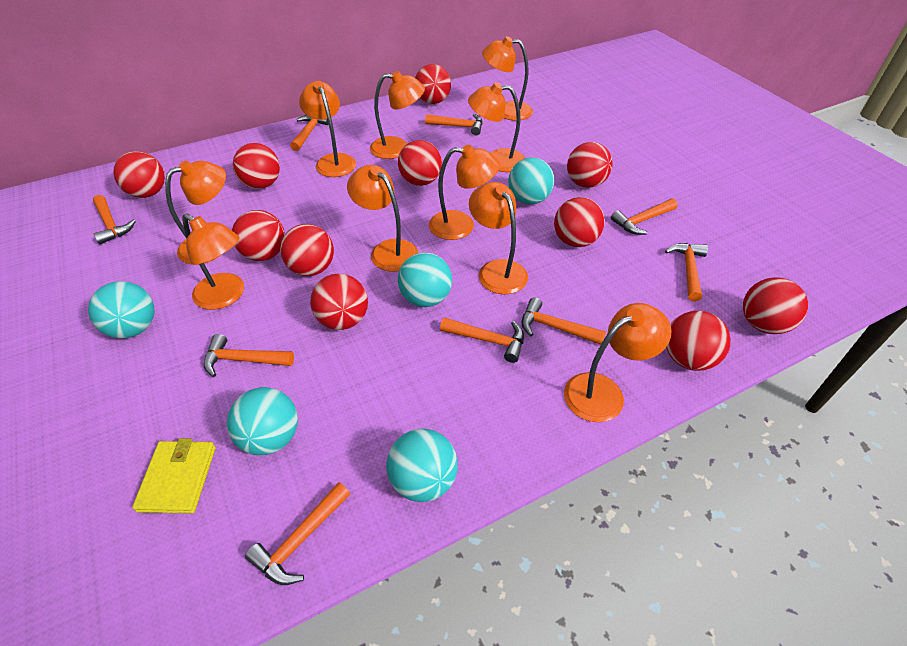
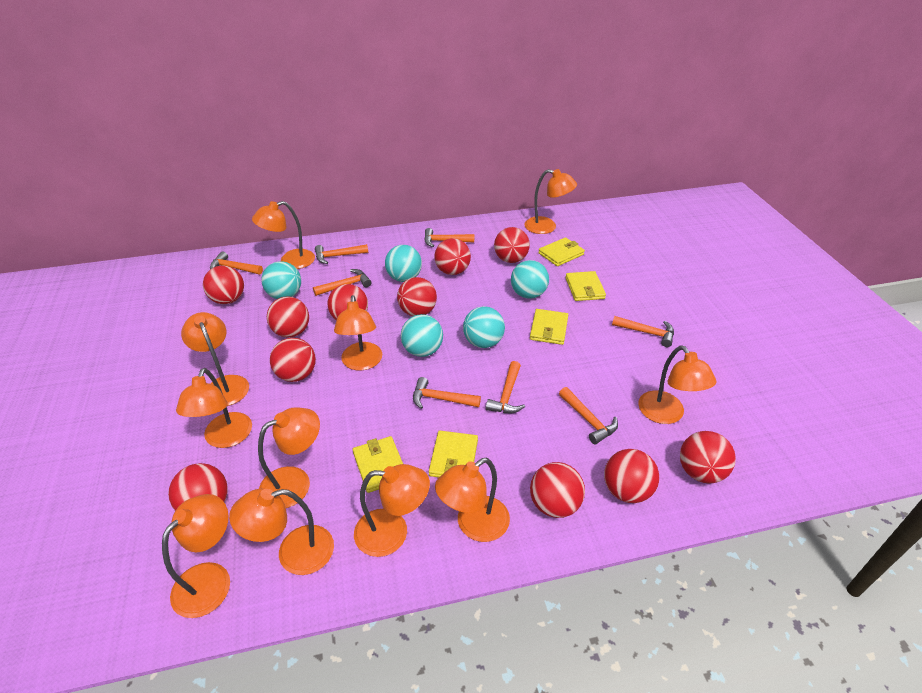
orange hammer: [93,195,136,245] [204,334,294,377] [245,482,350,585] [290,115,329,151] [425,114,483,135] [440,317,524,363] [522,297,606,345] [611,198,678,235] [665,243,708,301] = 9 -> [210,251,263,275] [313,269,372,296] [315,244,368,264] [413,377,481,409] [424,228,474,247] [486,361,525,413] [559,387,618,444] [612,316,674,347] = 8
orange lamp: [165,161,226,265] [183,214,244,310] [299,81,356,177] [347,165,418,272] [370,71,425,159] [429,145,500,240] [468,82,525,172] [469,182,528,294] [482,36,533,121] [564,303,672,422] = 10 -> [162,494,230,618] [176,368,252,448] [181,312,249,406] [229,489,334,575] [252,201,315,269] [258,407,320,508] [334,295,382,370] [354,464,430,557] [435,458,510,542] [525,169,577,234] [638,345,716,424] = 11
yellow wallet: [132,438,216,514] = 1 -> [353,436,403,493] [429,431,478,477] [530,309,568,345] [538,237,585,266] [565,271,606,301] = 5

